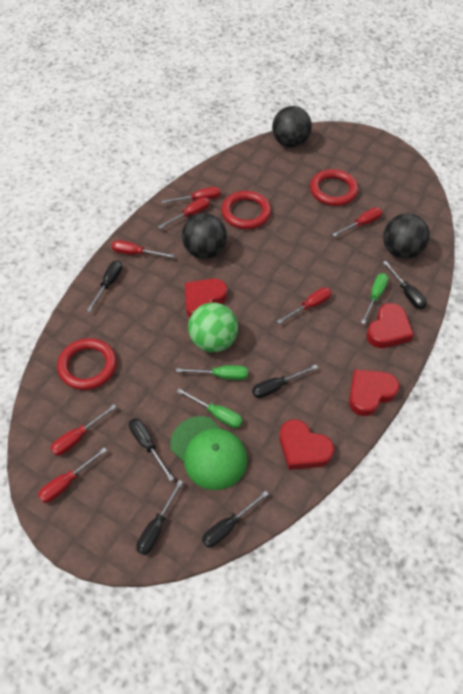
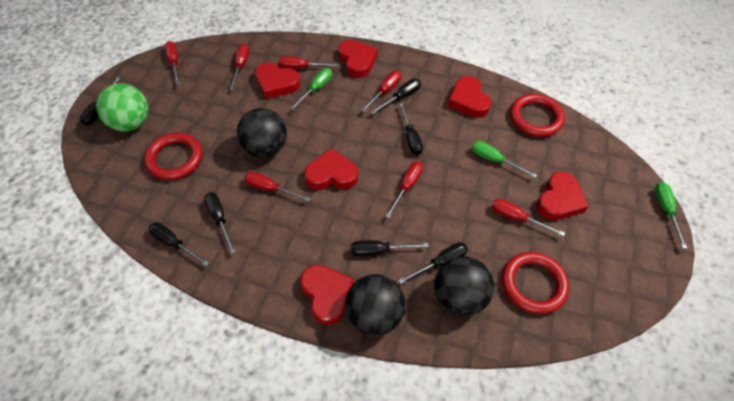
black screwdriver: [87,260,122,312] [129,418,174,481] [137,480,183,555] [202,491,268,548] [252,364,318,398] [383,261,427,309] = 6 -> [80,77,120,126] [148,222,209,266] [204,192,236,254] [351,240,428,256] [371,79,421,114] [398,242,468,284] [399,102,423,155] = 7
green cap: [170,416,247,490] = 1 -> none = 0
red heart: [185,278,227,317] [279,420,334,470] [349,370,399,416] [366,303,414,348] = 4 -> [255,62,301,99] [300,265,353,325] [304,148,358,190] [338,40,378,78] [448,76,491,118] [536,172,589,220] = 6

